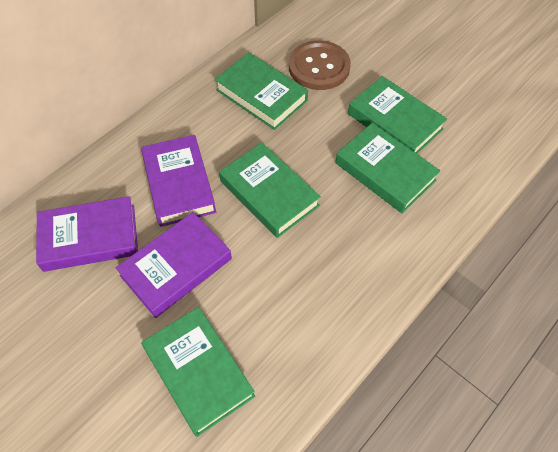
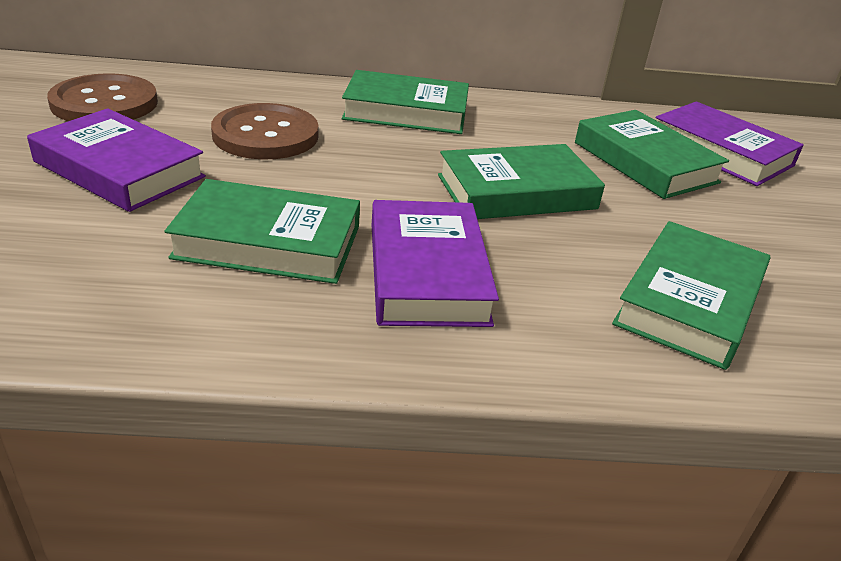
brown button: [289,40,351,90] = 1 -> [47,73,158,121] [211,103,319,160] = 2

